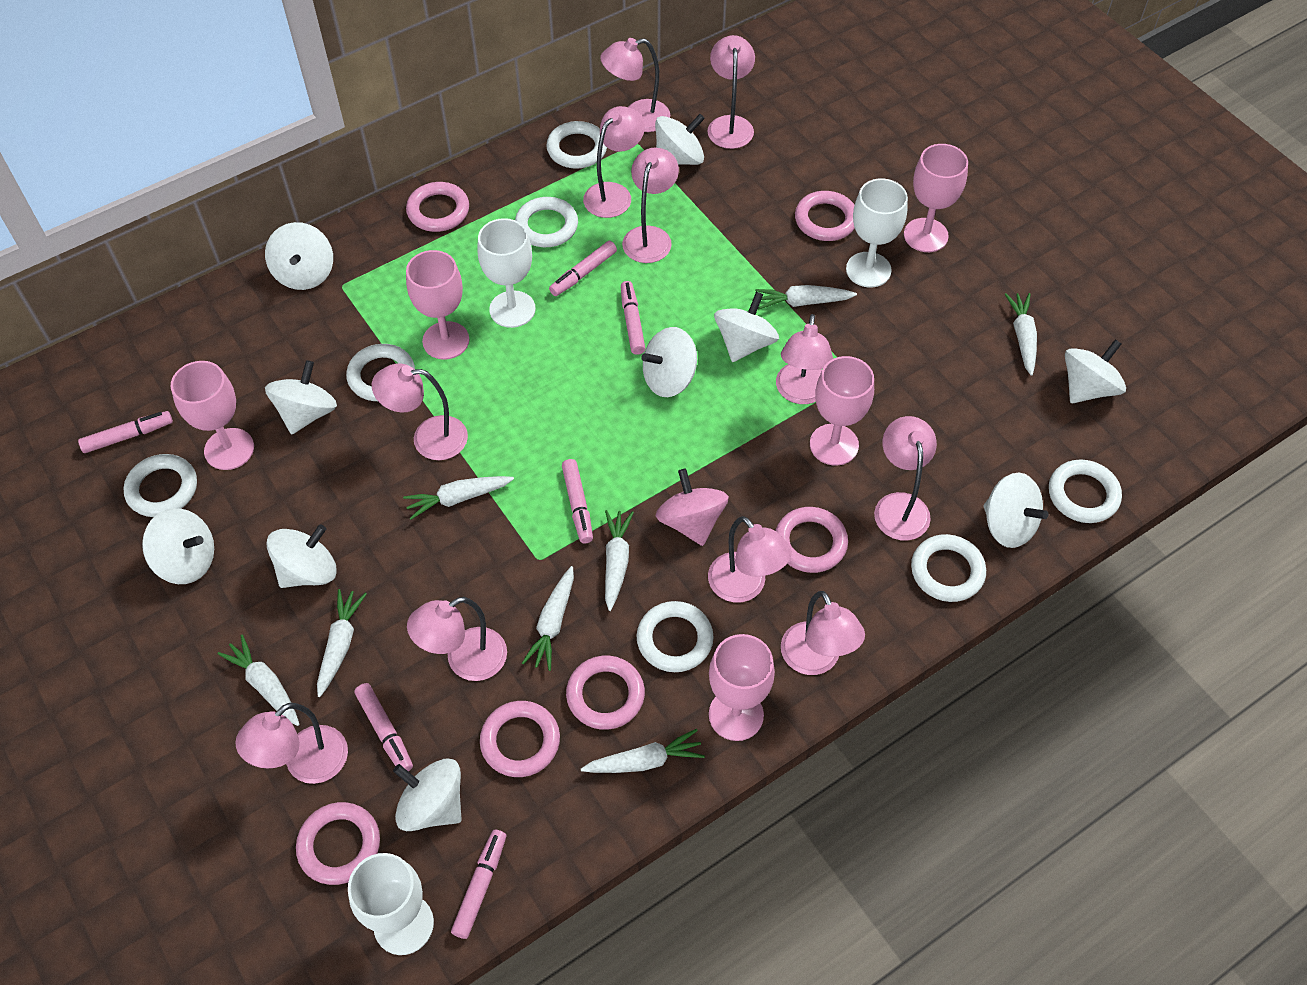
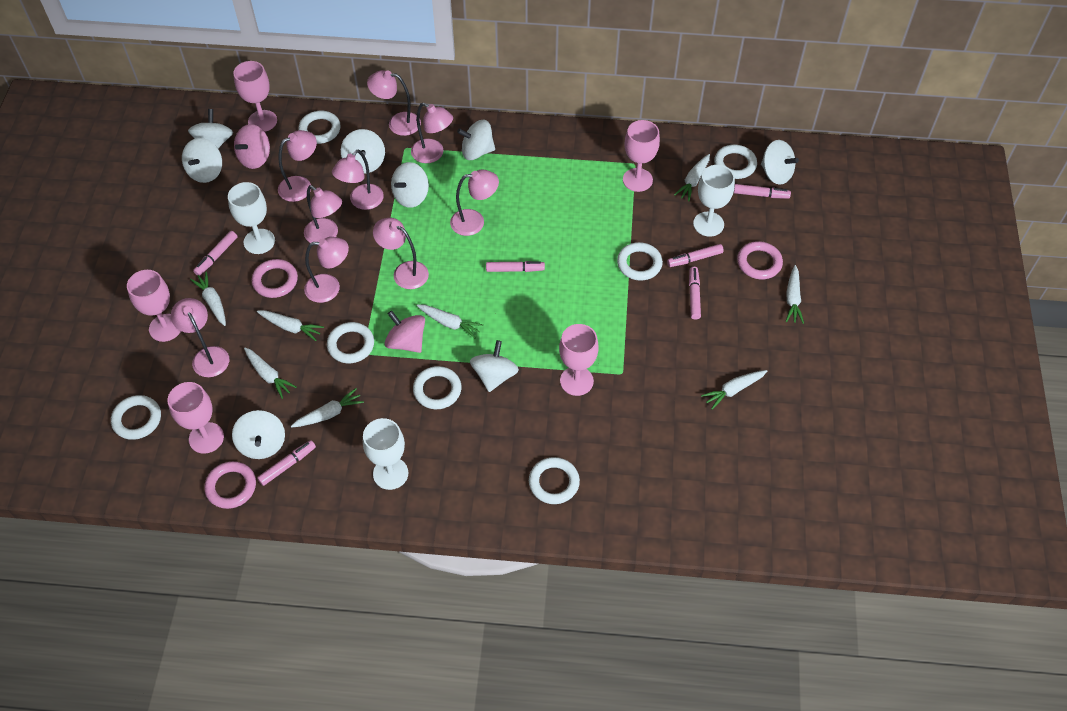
pink lamp: [235,703,348,784] [372,363,468,460] [407,597,507,681] [583,106,645,218] [600,38,670,132] [622,148,679,263] [708,35,755,149] [708,516,792,602] [776,314,833,404] [781,591,865,675] [874,416,937,541] = 11 -> [171,298,229,377] [278,130,317,202] [304,185,342,243] [304,237,349,303] [332,150,384,210] [367,70,421,136] [373,218,429,289] [411,103,453,163] [450,170,499,236] = 9
pink ring: [296,802,380,885] [406,182,469,232] [480,701,560,777] [566,656,645,730] [775,507,848,573] [795,191,855,241] = 6 -> [204,461,256,509] [252,259,298,298] [737,241,783,279] = 3
pink spinning top: [656,468,729,546] = 1 -> [234,124,270,169] [385,310,425,353] = 2
white spinning top: [142,508,214,584] [265,222,333,290] [265,360,337,434] [267,524,337,588] [393,758,462,831] [641,327,697,397] [655,114,705,165] [714,292,779,362] [983,473,1049,548] [1065,339,1126,403] = 10 -> [182,138,222,183] [188,109,233,148] [232,410,285,459] [341,129,385,173] [391,162,429,208] [457,120,495,160] [470,340,519,392] [761,140,799,185] = 8

